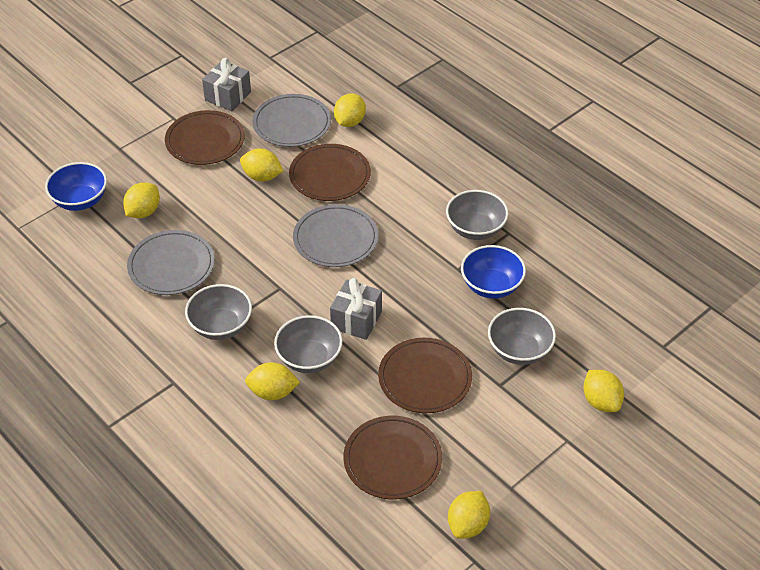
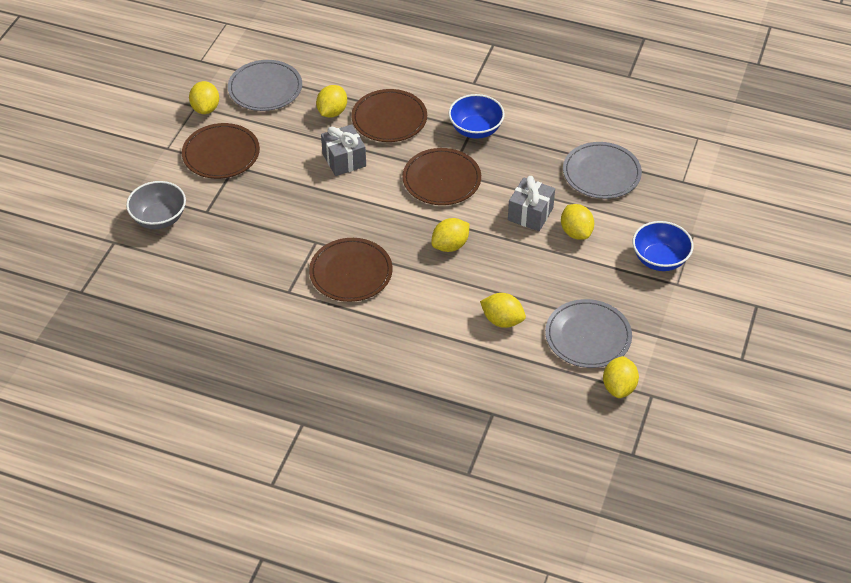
grey bowl: [185,284,252,340] [274,315,343,373] [446,190,508,240] [488,308,556,365] = 4 -> [126,181,186,229] = 1

